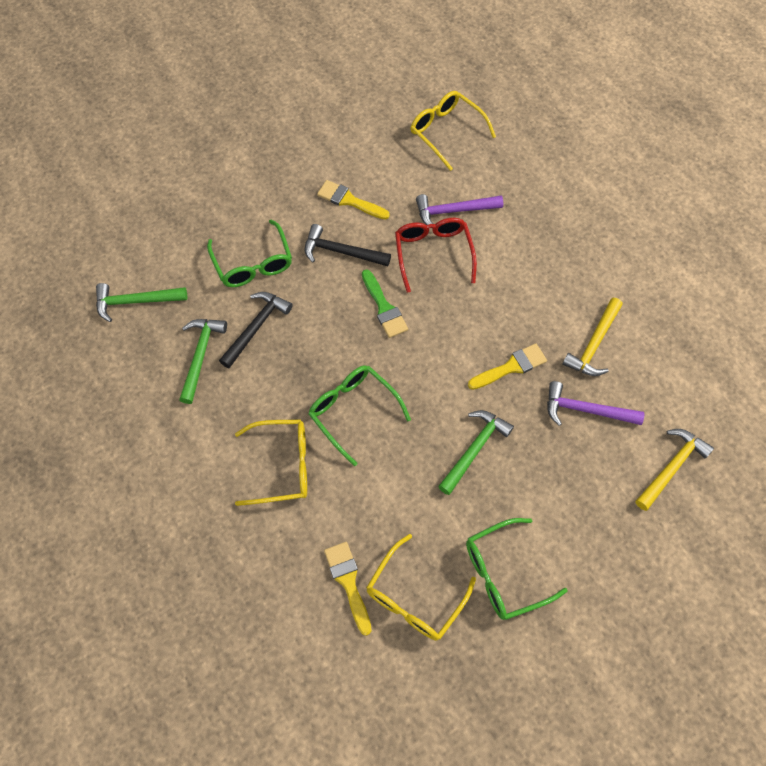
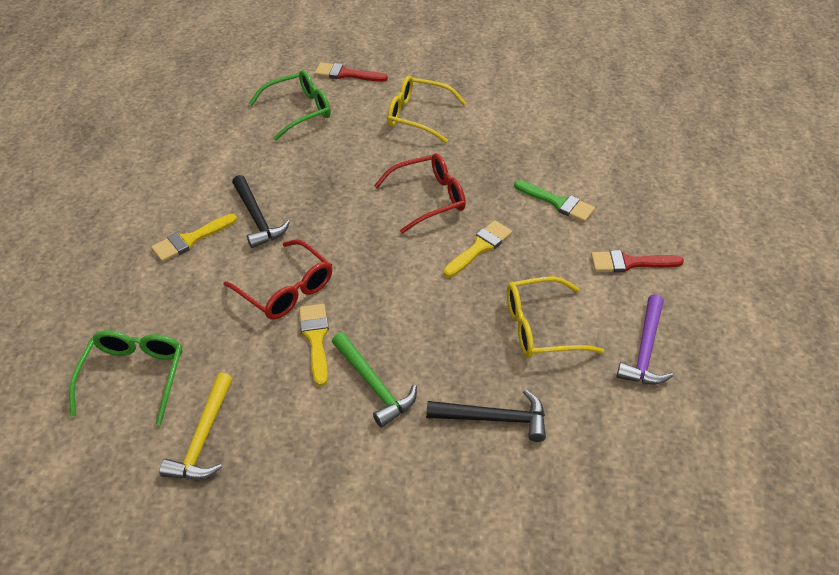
green glasses: [207,220,292,287] [308,365,411,466] [466,518,568,620] = 3 -> [69,330,182,425] [249,70,331,141] = 2
green hammer: [96,283,187,322] [179,319,227,404] [438,410,514,495] = 3 -> [332,332,417,427] = 1
purple hammer: [416,194,503,225] [547,381,644,426] = 2 -> [616,294,673,385] = 1
red brush: none = 0 -> [315,62,388,82] [591,250,684,272] = 2
red glasses: [395,218,477,293] = 1 -> [223,239,332,320] [374,153,466,234] = 2
yellow glasses: [235,420,307,506] [366,534,476,641] [411,91,496,171] = 3 -> [387,75,466,143] [507,276,604,358] = 2
yellow hammer: [562,298,623,376] [635,429,714,511] = 2 -> [159,373,232,479] = 1

